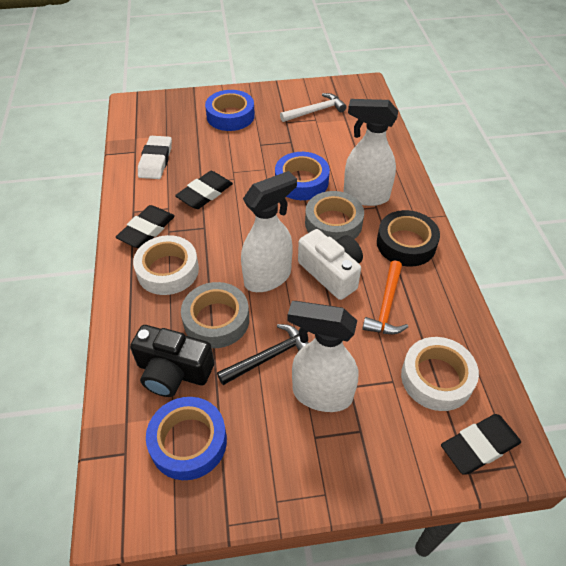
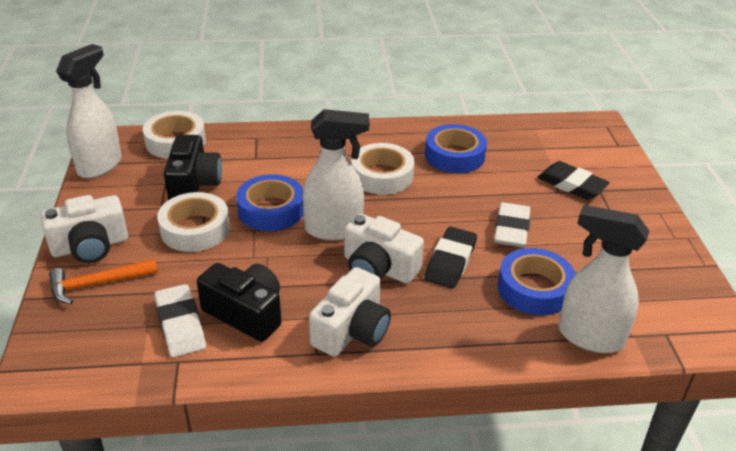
black camera: [130,325,214,397] = 1 -> [164,135,222,200] [197,263,281,342] = 2
black eraser: [116,205,175,248] [175,171,233,209] [441,414,521,475] = 3 -> [424,227,477,289] [537,161,610,200] = 2
black hammer: [217,324,308,385] = 1 -> none = 0
black tape: [377,210,440,267] = 1 -> none = 0
grey tape: [181,282,249,348] [305,191,364,241] = 2 -> none = 0
white camera: [298,229,363,300] = 1 -> [41,195,128,263] [309,267,391,357] [344,214,424,284] = 3
white eraser: [138,136,172,179] = 1 -> [154,284,206,357] [494,202,531,247] = 2
white hammer: [280,93,347,122] = 1 -> none = 0
white tape: [133,235,199,295] [401,337,479,411] = 2 -> [143,111,206,159] [157,192,230,252] [351,143,414,195] = 3

